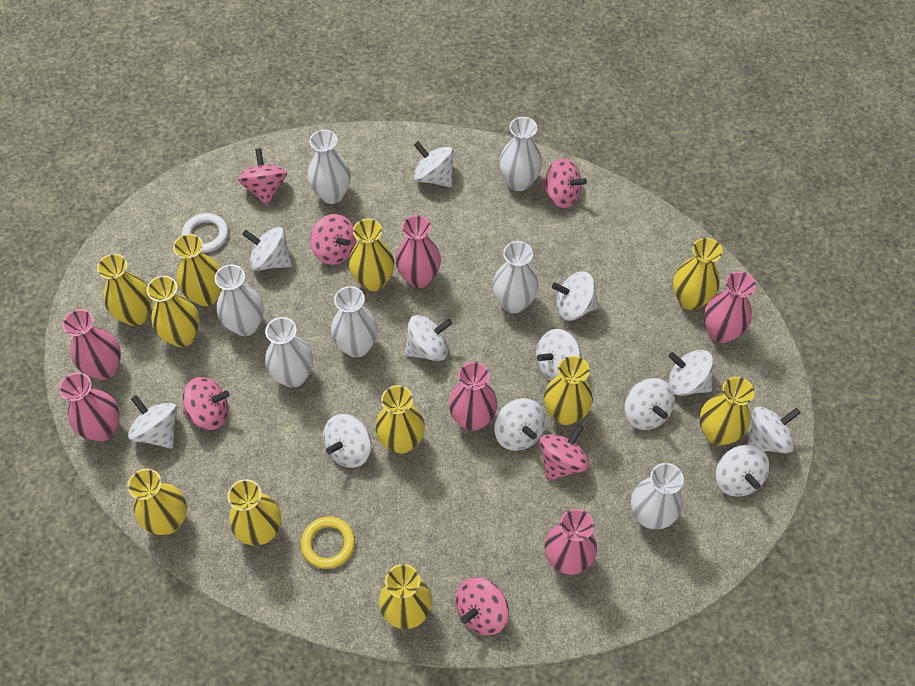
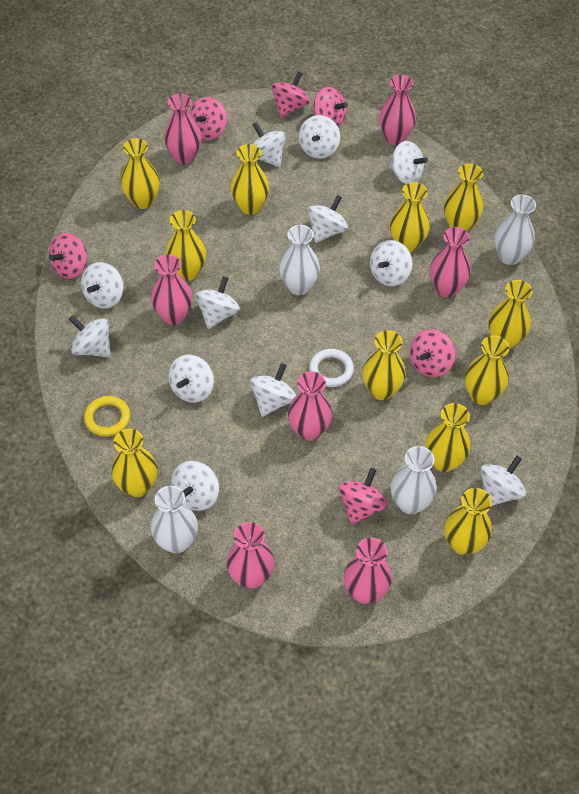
pink vase: [59,372,120,441] [62,309,121,380] [396,215,441,288] [449,362,498,431] [545,509,597,575] [704,272,756,343] = 6 -> [151,255,193,325] [164,94,202,164] [226,522,275,589] [288,371,332,441] [344,537,392,604] [379,75,416,145] [430,227,470,297] = 7
white vase: [215,264,264,336] [265,317,313,388] [307,130,351,204] [331,286,378,358] [492,241,538,313] [499,117,542,191] [631,463,684,529] = 7 -> [151,486,198,553] [279,225,320,295] [391,446,437,514] [494,195,536,265] = 4

